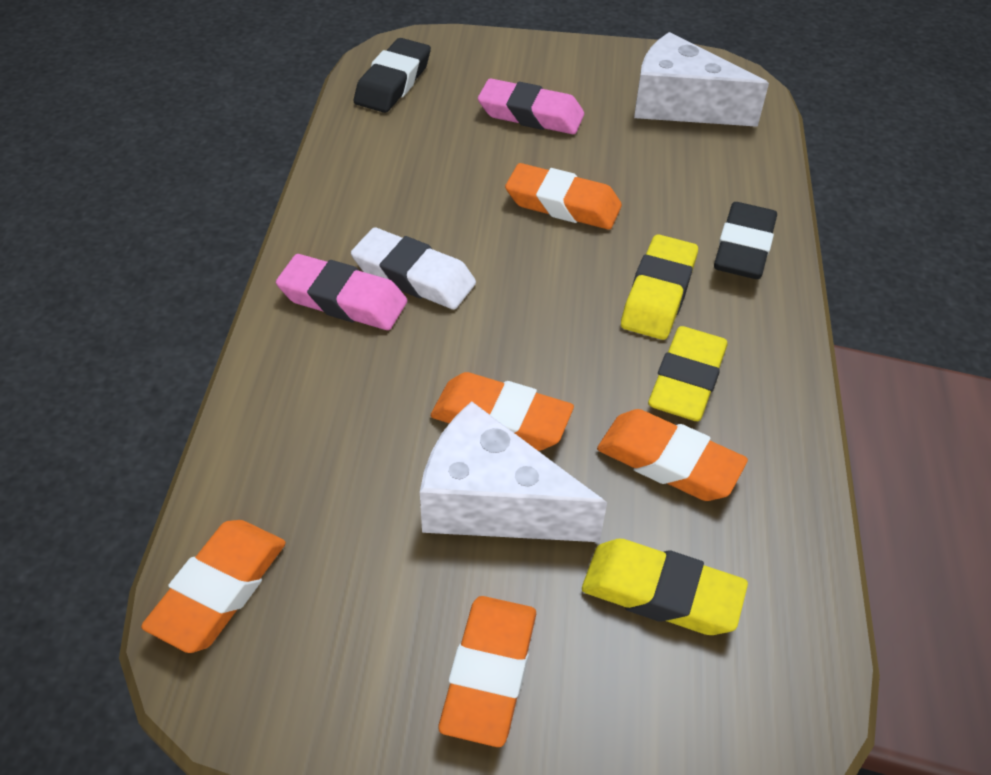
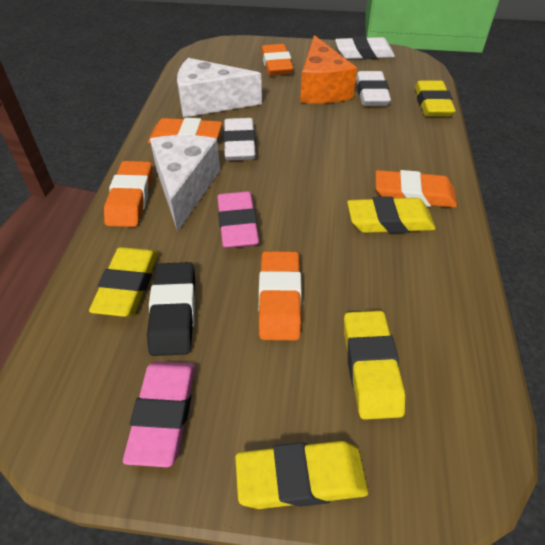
black eraser: [354,38,431,113] [714,202,777,279] = 2 -> [147,262,195,356] = 1
orange cheese: none = 0 -> [300,35,357,103] = 1
white eraser: [351,228,476,309] = 1 -> [223,118,256,160] [335,36,395,59] [356,71,391,106] = 3
yellow eraser: [582,539,748,635] [621,234,698,340] [648,326,727,421] = 3 -> [89,247,158,317] [235,441,368,509] [344,311,405,420] [347,196,436,233] [415,80,456,117] = 5

